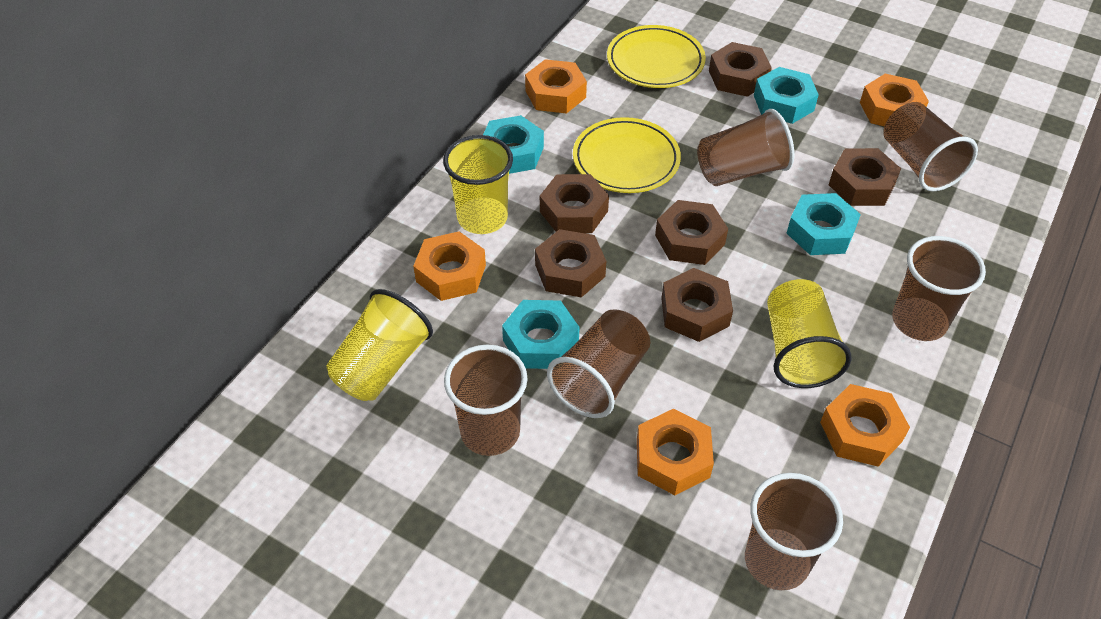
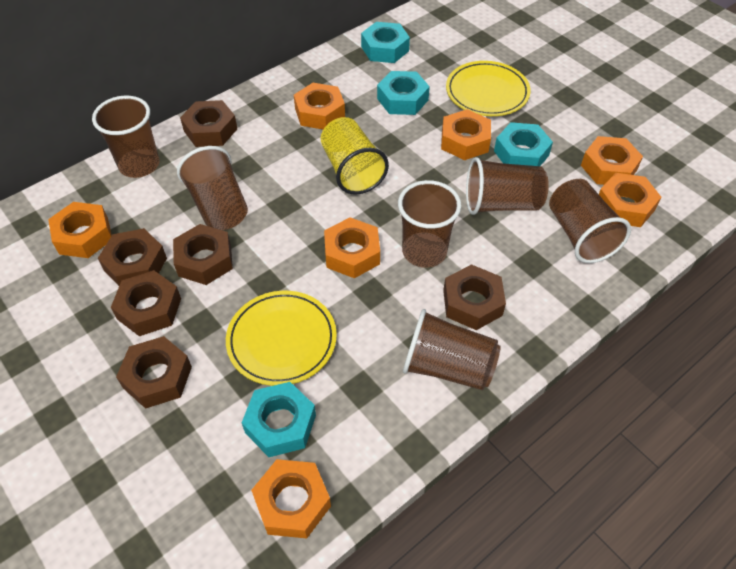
orange nut: [413,231,486,301] [525,59,587,114] [637,409,714,495] [820,384,910,467] [860,73,929,126] = 5 -> [48,202,112,258] [251,459,331,539] [294,83,345,129] [324,217,380,278] [441,109,491,160] [581,136,643,185] [599,173,661,227] = 7
yellow cup: [326,289,433,401] [443,135,513,234] [767,279,851,388] = 3 -> [321,117,389,195] = 1

